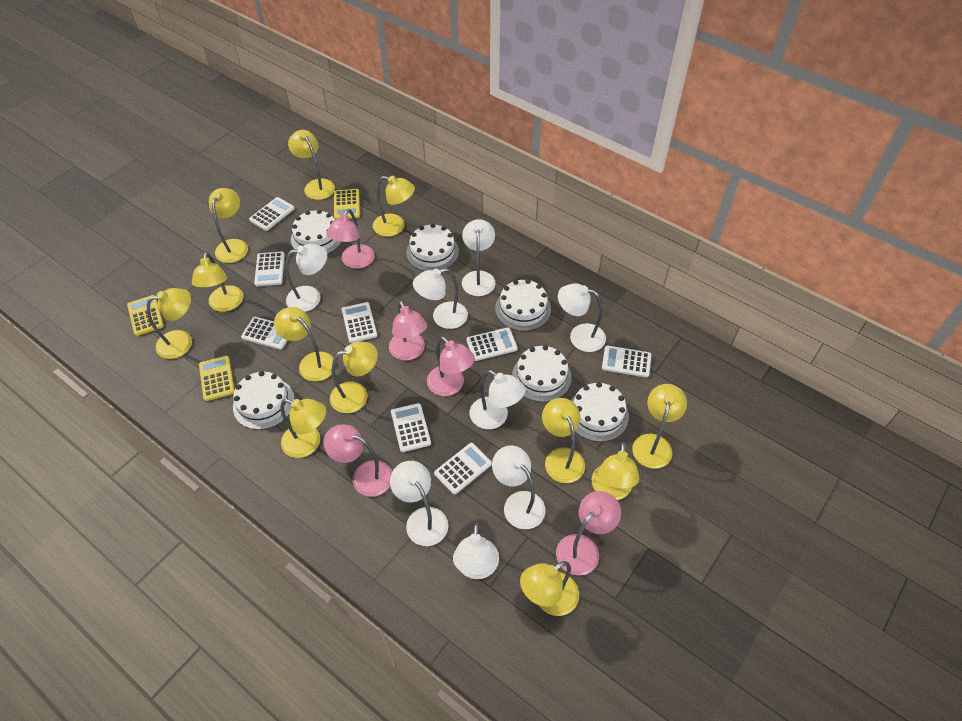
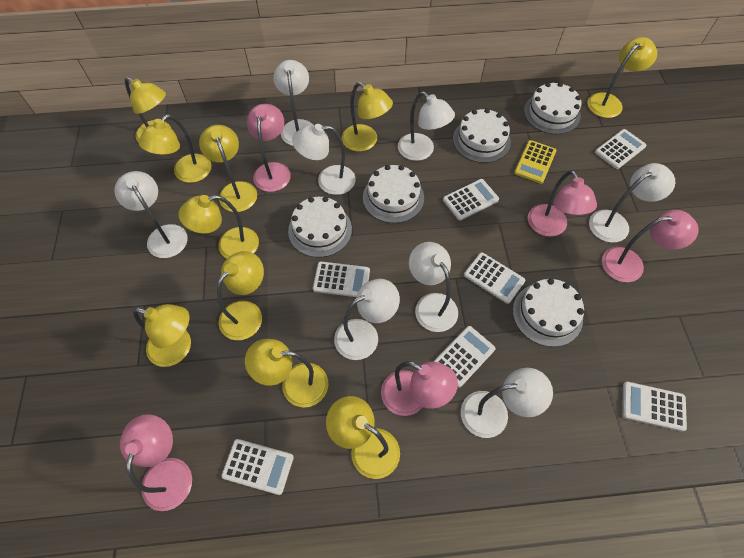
white cake: [233,371,295,430] [291,210,341,254] [406,224,459,271] [495,279,551,331] [512,345,572,402] [571,382,629,442] = 6 -> [288,196,352,257] [363,165,424,223] [453,108,511,163] [513,278,584,347] [524,82,581,134] = 5
white calculator: [241,317,288,350] [249,197,295,231] [254,252,285,286] [342,302,377,343] [391,403,431,452] [434,443,492,495] [466,327,518,361] [602,345,651,378] = 8 -> [221,439,294,495] [313,261,370,297] [433,326,496,387] [443,179,499,221] [464,252,525,304] [595,129,647,169] [622,382,687,432] = 7
yellow calculator: [127,295,164,336] [199,356,234,401] [334,189,360,220] = 3 -> [514,140,556,184] = 1
yellow lamp: [147,288,192,359] [192,252,243,312] [209,188,248,263] [274,307,334,382] [280,399,326,458] [288,130,335,200] [330,341,378,413] [373,176,415,237] [520,561,579,616] [542,398,585,483] [592,442,639,500] [632,384,687,469] = 12 -> [125,77,171,143] [133,304,191,367] [139,114,212,183] [178,195,259,258] [199,125,257,212] [217,251,264,340] [245,339,328,408] [326,396,400,479] [342,82,393,152] [588,37,657,118] = 10

